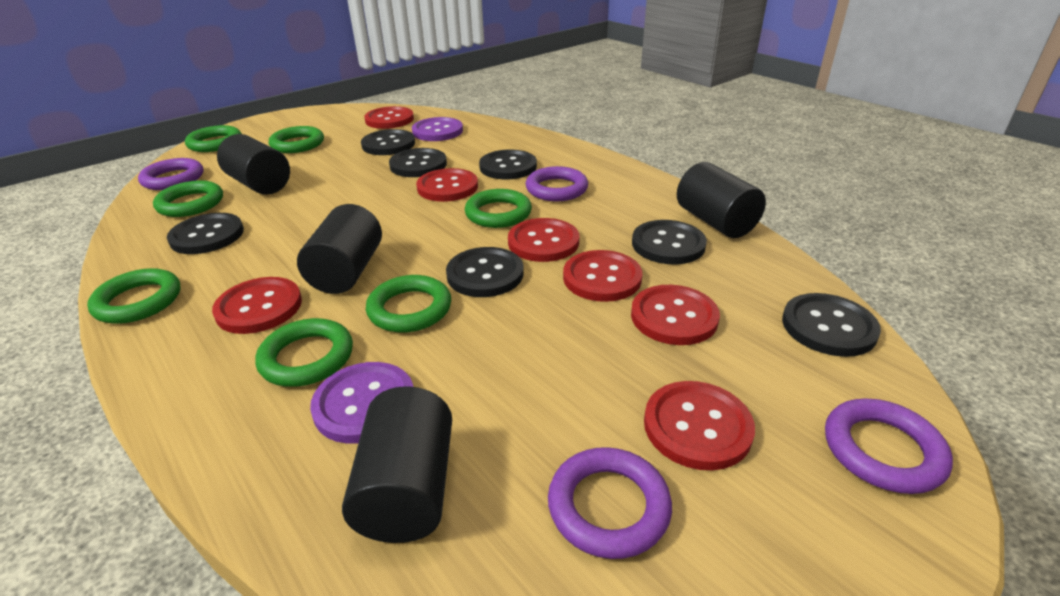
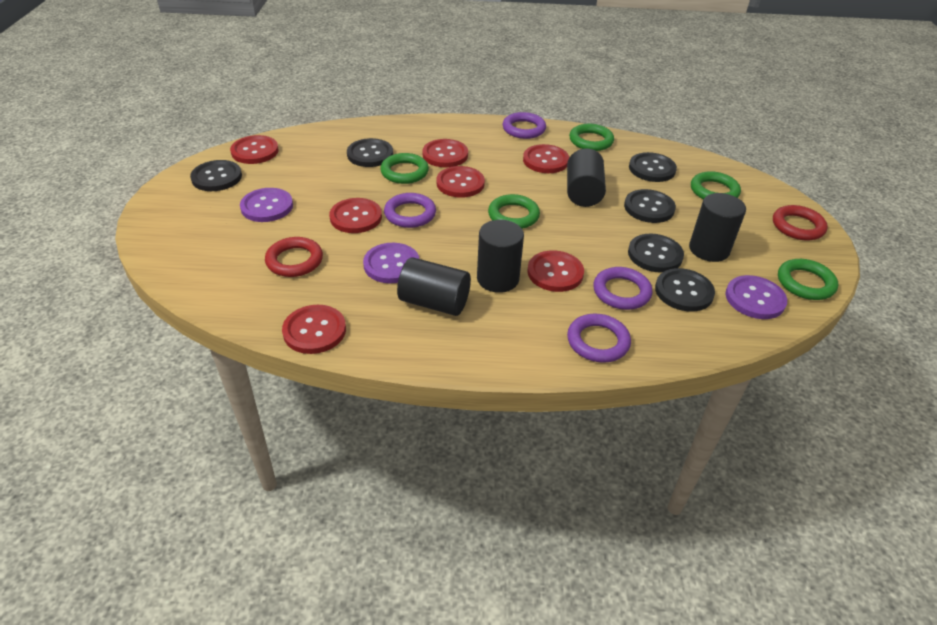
black button: [167,213,244,254] [361,129,415,155] [389,148,447,177] [446,247,524,297] [479,150,537,179] [632,220,707,264] [782,293,881,357] = 7 -> [190,160,242,191] [347,138,393,167] [624,189,676,223] [628,234,684,273] [629,152,677,182] [655,268,715,312] = 6
green ring: [87,268,180,324] [153,180,223,217] [185,125,242,152] [256,318,353,387] [269,126,324,153] [366,275,451,333] [465,189,532,228] = 7 -> [380,153,429,184] [488,194,540,229] [569,123,614,151] [691,171,741,199] [778,259,839,300] = 5
purple button: [310,362,413,444] [412,117,463,141] = 2 -> [240,188,293,222] [363,243,419,283] [725,275,787,319] = 3
red ring: none = 0 -> [265,237,323,277] [773,205,828,240] = 2

